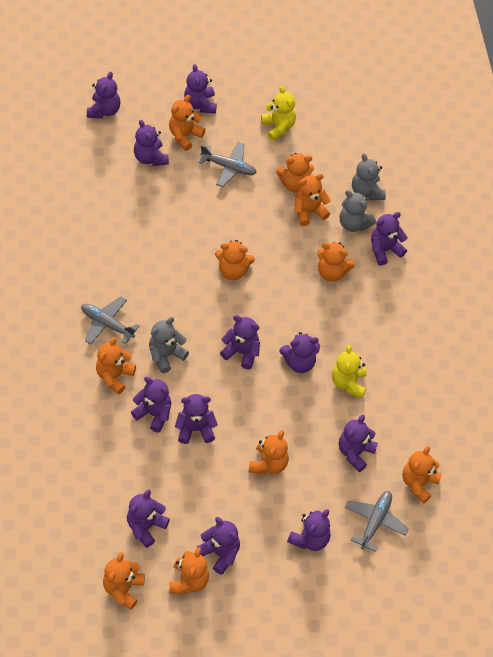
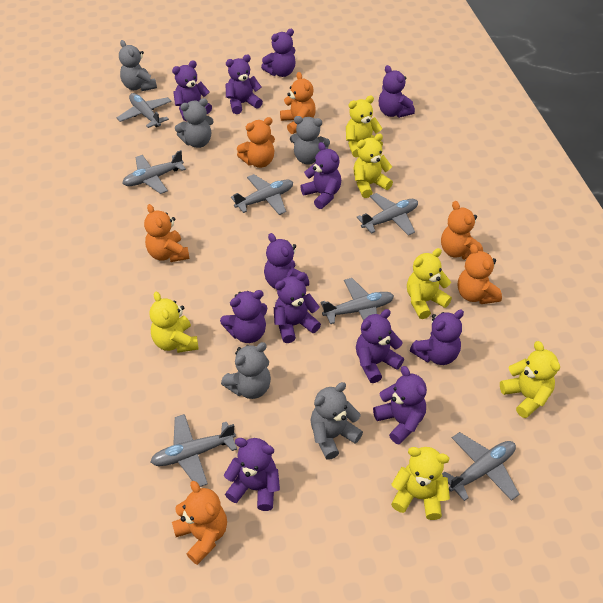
grey plane: [81,297,139,345] [199,142,257,187] [345,491,409,552] = 3 -> [117,93,172,128] [122,150,186,194] [150,414,237,487] [231,174,293,215] [321,278,394,324] [356,193,418,236] [442,432,519,501] = 7
grey teddy bear: [149,317,189,373] [340,190,376,232] [352,153,386,200] = 3 -> [119,40,157,91] [175,98,214,148] [221,342,271,399] [290,116,330,165] [310,382,363,460] = 5
orange teddy bear: [96,337,136,395] [103,552,145,610] [169,95,205,151] [169,547,209,594] [215,240,255,280] [249,430,289,475] [276,153,314,193] [295,174,331,226] [317,242,355,282] [402,446,442,504] = 10 -> [144,204,190,262] [172,481,227,565] [237,117,275,168] [280,72,316,134] [441,201,483,260] [458,244,502,304] = 6
yellow teddy bear: [261,86,296,141] [332,345,367,398] = 2 -> [149,292,199,353] [346,95,383,158] [354,133,393,198] [391,447,450,520] [407,248,452,319] [500,341,560,418] = 6

